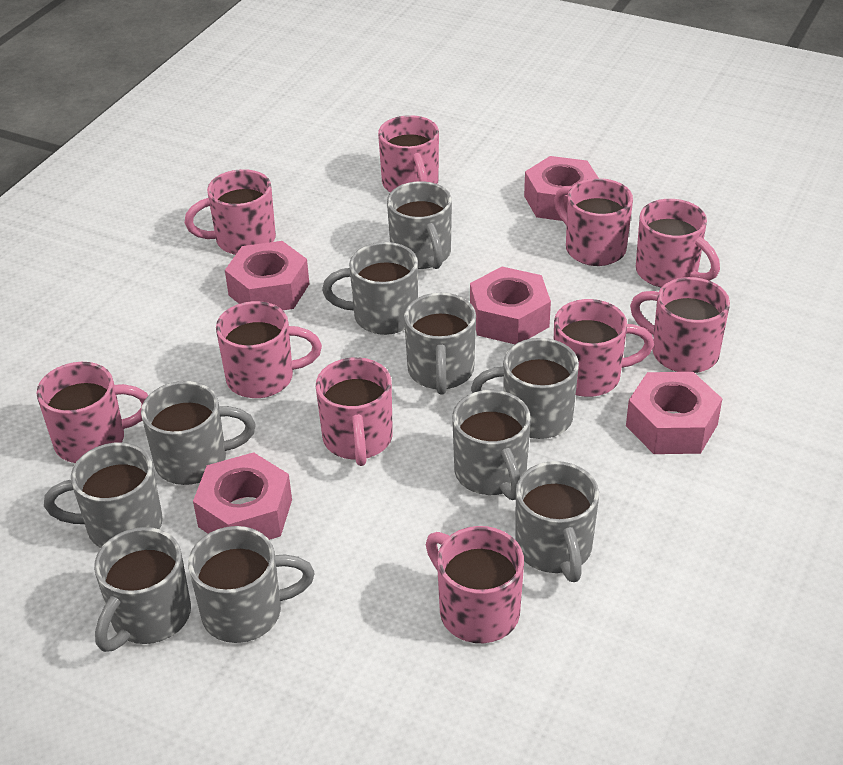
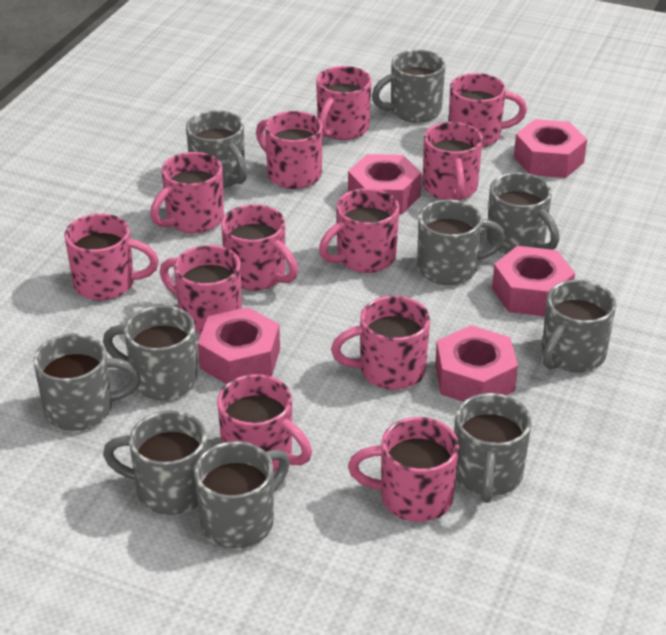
pink mug: [37,362,148,463] [184,169,276,255] [216,301,322,398] [316,357,393,466] [378,115,439,192] [426,526,524,643] [554,178,633,266] [554,299,654,397] [630,277,730,373] [636,199,720,287] = 10 -> [64,214,159,300] [150,152,224,233] [160,245,242,334] [217,374,312,472] [221,204,298,291] [256,111,323,189] [316,66,372,140] [319,188,399,273] [331,296,430,390] [348,417,459,522] [423,122,483,201] [449,73,527,148] = 12

